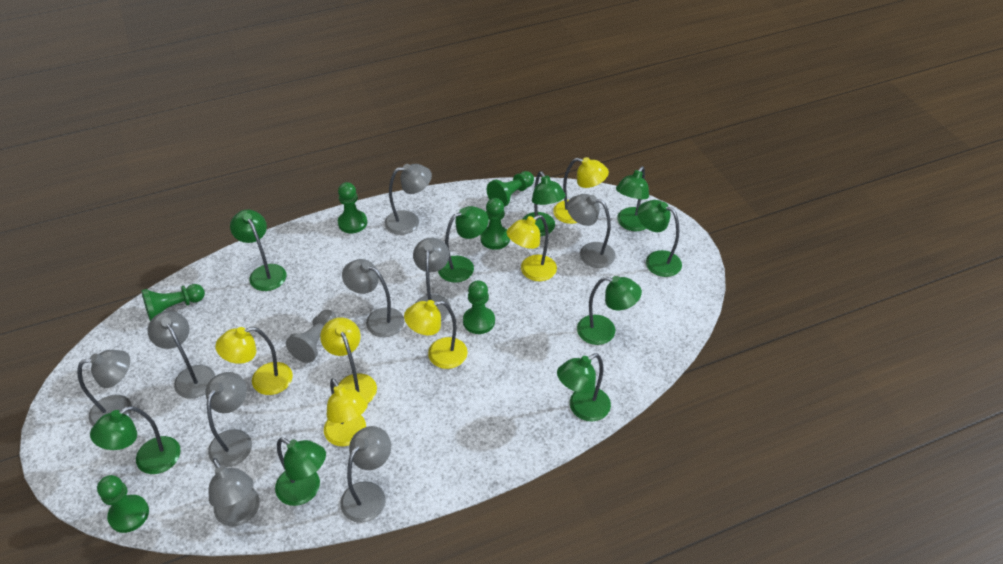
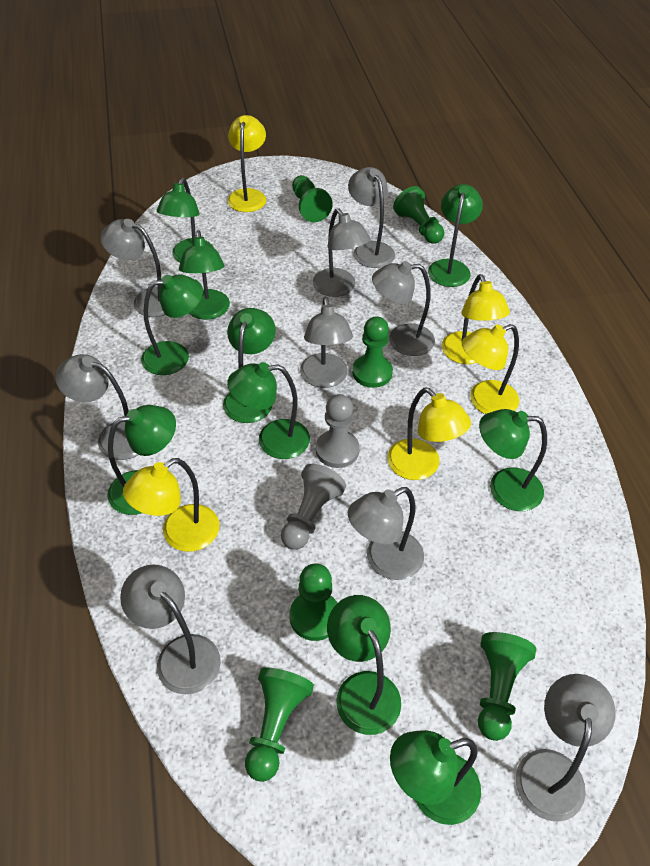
green lamp: [90,406,181,474] [230,210,286,291] [275,438,326,506] [438,206,489,283] [523,171,566,236] [557,353,611,421] [577,276,642,345] [616,166,649,231] [638,200,682,277] = 9 -> [107,405,176,515] [141,274,203,375] [157,178,213,262] [179,230,230,320] [223,308,276,423] [227,362,310,459] [327,595,401,735] [390,730,481,825] [428,184,483,287] [479,409,547,511] = 10
grey pawn: [286,310,336,363] = 1 -> [281,464,346,550] [316,394,360,468] = 2
yellow lamp: [215,327,293,395] [320,317,377,403] [324,378,368,446] [404,300,468,369] [507,215,557,281] [553,157,609,224] = 6 -> [123,458,219,552] [227,115,266,212] [387,388,471,480] [442,274,510,364] [462,324,519,414] = 5

